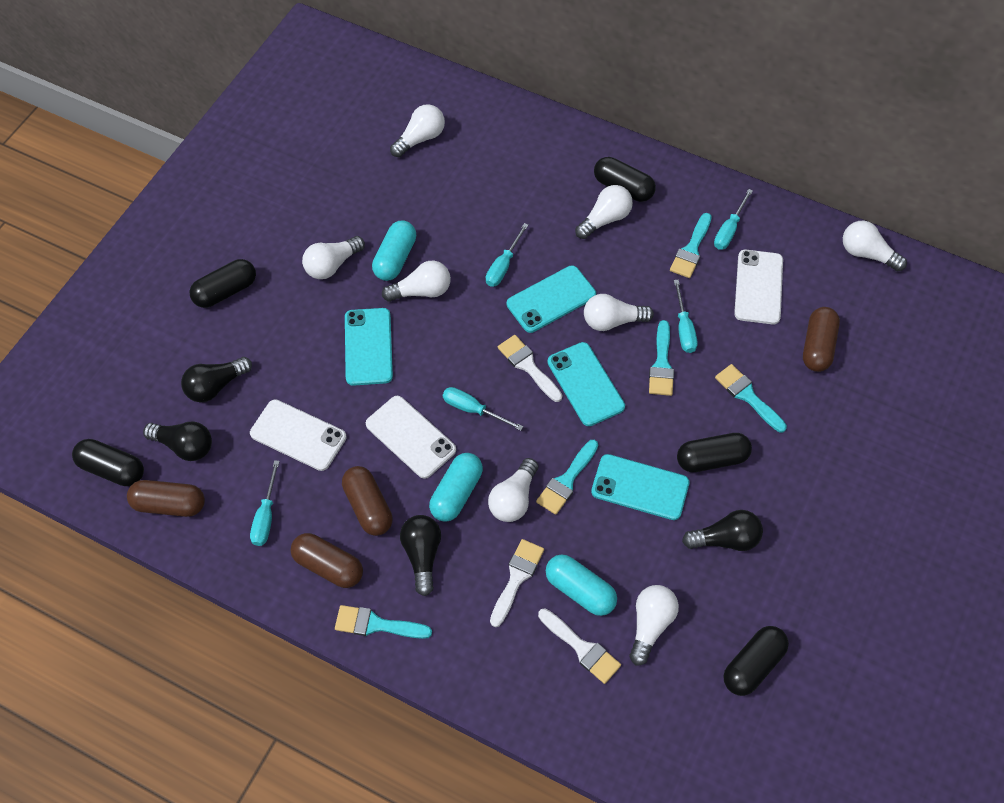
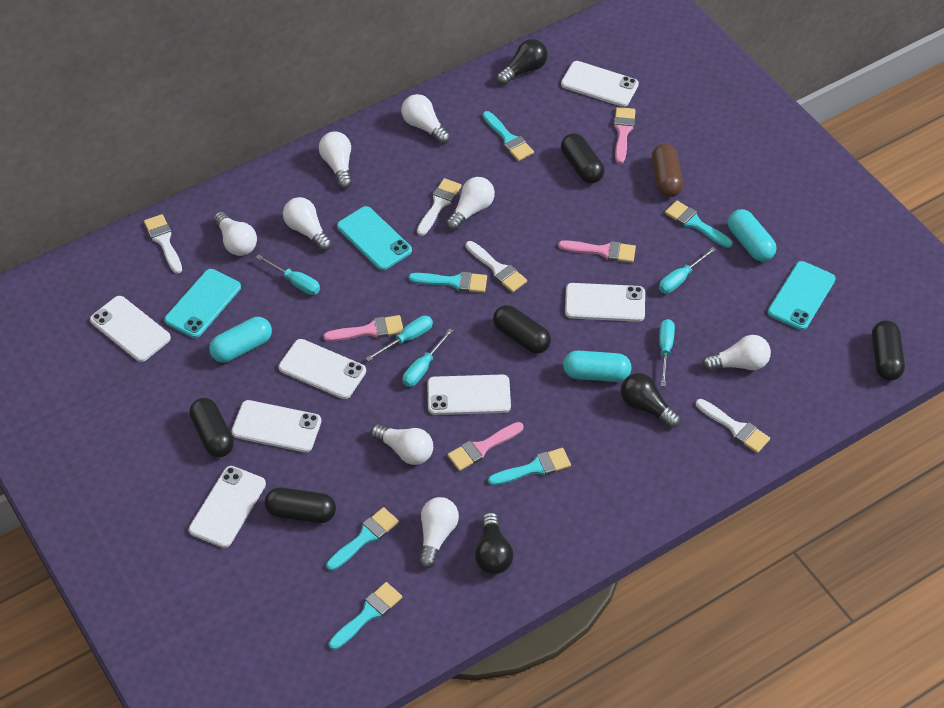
black light bulb: [143,422,212,461] [181,357,252,402] [400,515,441,596] [682,510,763,551] = 4 -> [475,512,514,574] [497,39,548,85] [621,373,680,428] = 3
brown capsule: [127,480,205,517] [291,533,363,588] [342,466,393,536] [803,307,840,372] = 4 -> [652,144,683,197] = 1
pink brush: none = 0 -> [323,315,403,342] [447,422,524,471] [558,240,636,263] [614,107,636,164] = 4
turquoise brush: [335,605,432,639] [536,440,598,515] [649,320,674,396] [670,213,712,278] [715,364,787,432] = 5 -> [326,507,399,571] [329,582,402,650] [409,272,487,293] [483,111,534,161] [488,448,571,486] [665,200,733,248] = 6
turquoise phone: [345,308,393,386] [507,266,596,333] [547,342,625,426] [591,454,690,520] = 4 -> [164,269,241,338] [337,206,412,270] [768,261,836,330] = 3
white brush: [490,539,544,627] [498,335,562,402] [538,609,621,684] = 3 -> [144,214,182,274] [417,178,462,236] [466,241,527,292] [696,399,770,453] = 4
white phone: [250,399,347,471] [366,396,456,479] [734,250,783,324] = 3 -> [90,296,171,362] [189,466,266,548] [231,400,321,452] [279,339,366,399] [427,375,511,415] [561,61,639,107] [565,283,645,322] = 7

